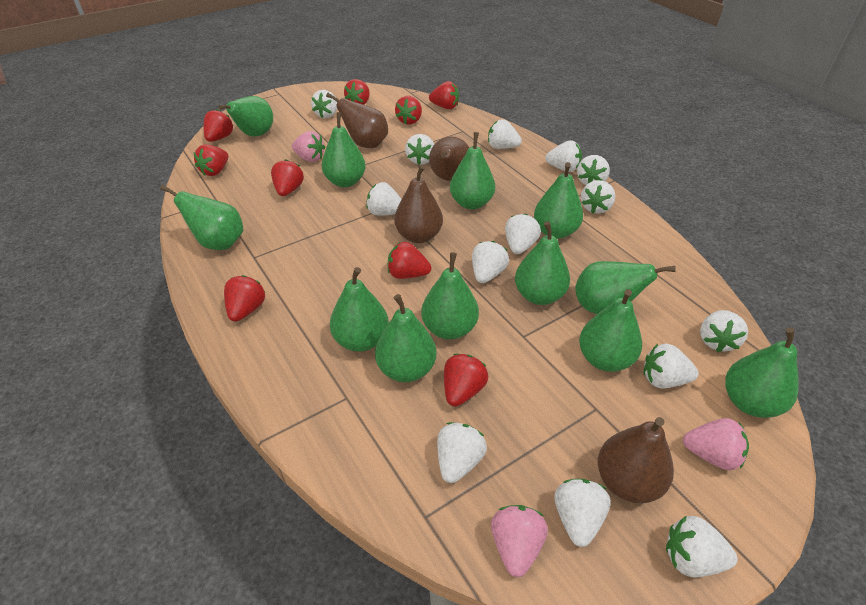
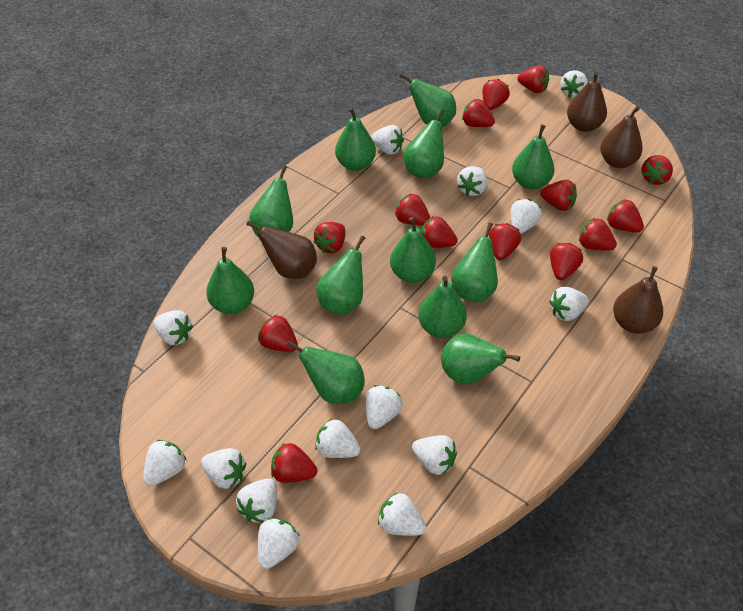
pink strawberry: [292,131,325,162] [491,505,548,577] [683,418,749,470] = 3 -> none = 0
red strawberry: [193,145,228,176] [204,109,233,142] [224,275,265,322] [271,159,304,196] [344,79,370,105] [388,242,431,279] [395,96,422,125] [429,81,459,109] [444,354,488,407] = 9 -> [258,315,298,352] [271,443,318,483] [314,222,345,253] [395,193,430,226] [421,216,458,248] [462,99,495,127] [482,79,510,110] [489,223,521,260] [518,65,549,93] [540,180,577,211] [550,243,583,280] [579,218,617,251] [607,199,644,232] [641,155,673,185] = 14

